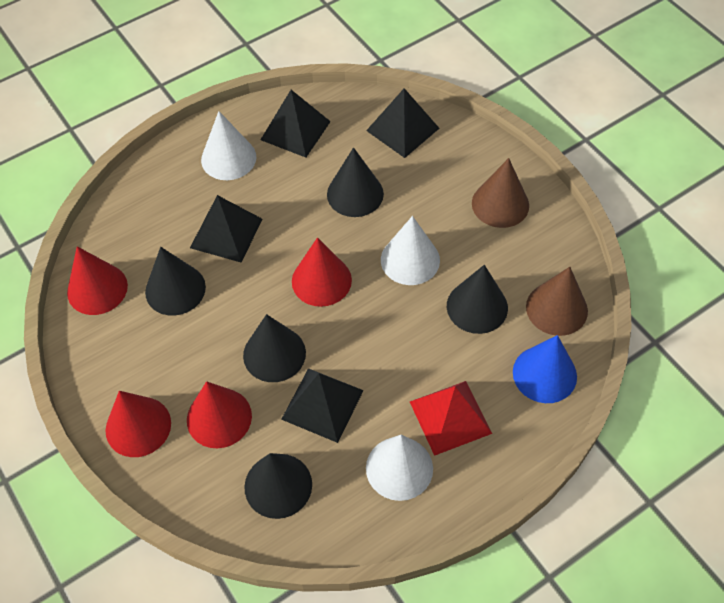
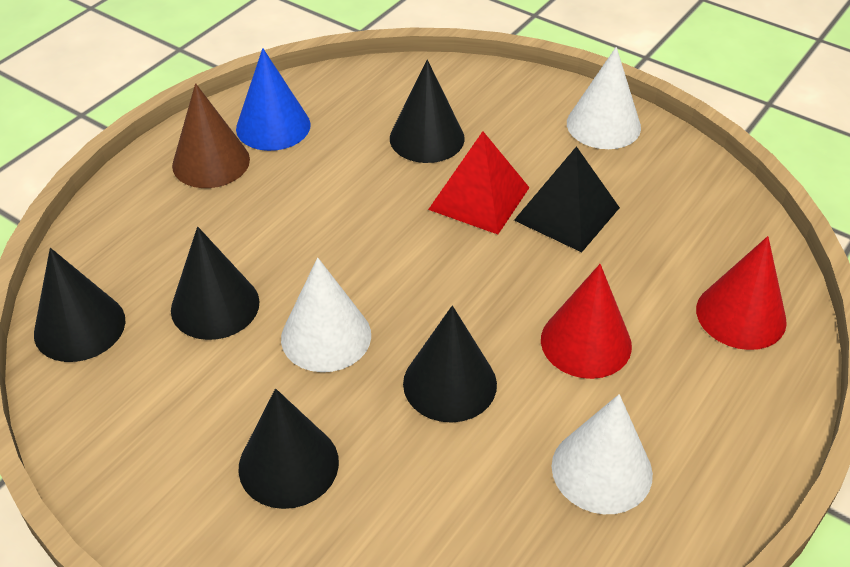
black pyramid: [190,195,262,263] [261,90,331,158] [281,368,364,443] [366,88,440,158] = 4 -> [514,146,620,252] = 1
brown cone: [472,158,529,228] [526,267,588,336] = 2 -> [172,83,250,188] = 1
red cone: [67,246,128,315] [105,391,171,457] [187,381,252,448] [292,237,352,307] = 4 -> [541,264,632,379] [696,236,787,350] = 2

